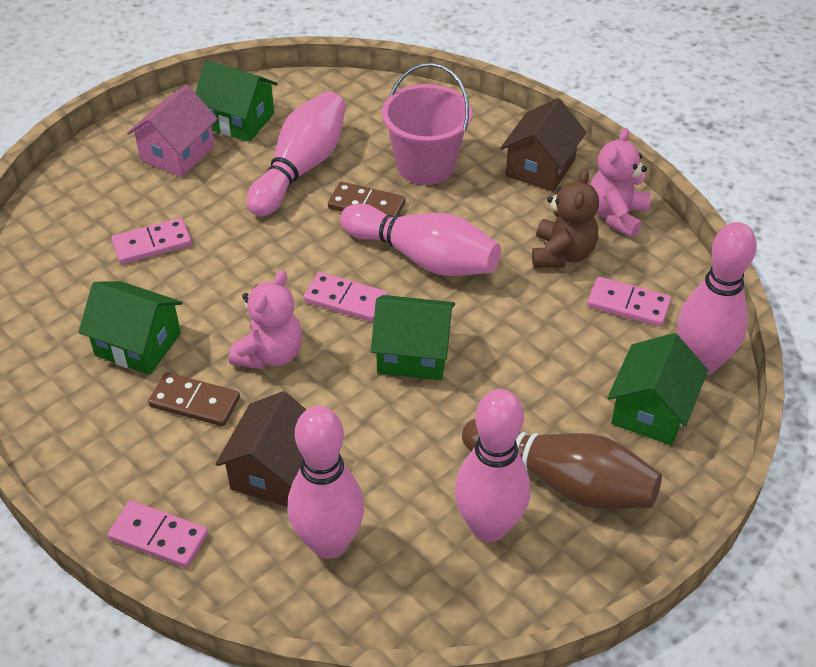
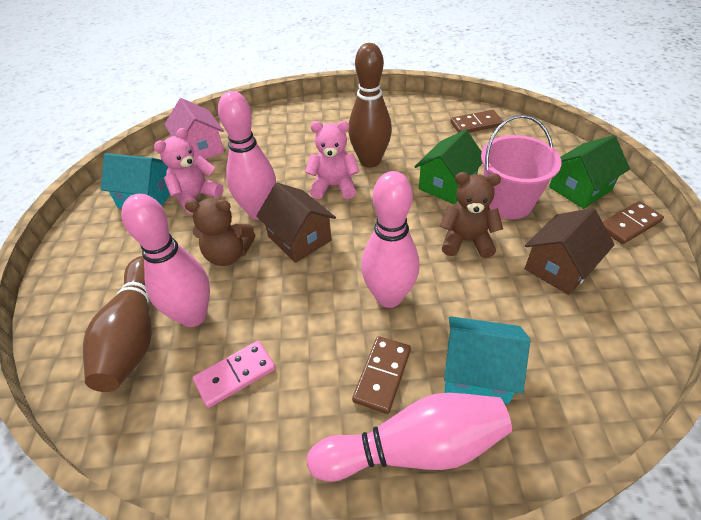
brown bowling pin: [462,419,662,509] = 1 -> [83,256,152,392] [348,43,392,168] = 2
brown domino: [148,372,240,426] [328,182,405,217] = 2 -> [352,336,411,414] [450,110,503,133] [602,201,664,244] = 3
brown teddy bear: [532,169,599,268] = 1 -> [185,198,255,266] [440,172,503,258] = 2
green house: [78,281,183,375] [195,61,278,142] [371,295,455,380] [607,333,708,446] = 4 -> [414,130,483,204] [549,135,630,209] = 2
pink bowling pin: [247,91,346,216] [288,406,364,559] [340,203,501,276] [454,389,530,542] [677,222,757,375] = 5 -> [121,194,210,327] [218,91,276,220] [307,393,512,482] [361,171,419,308] = 4
pink domino: [108,500,208,568] [111,218,192,264] [304,272,388,322] [587,277,671,327] = 4 -> [193,341,275,408] = 1
turquoise house: none = 0 -> [101,153,170,209] [444,316,530,404] = 2

